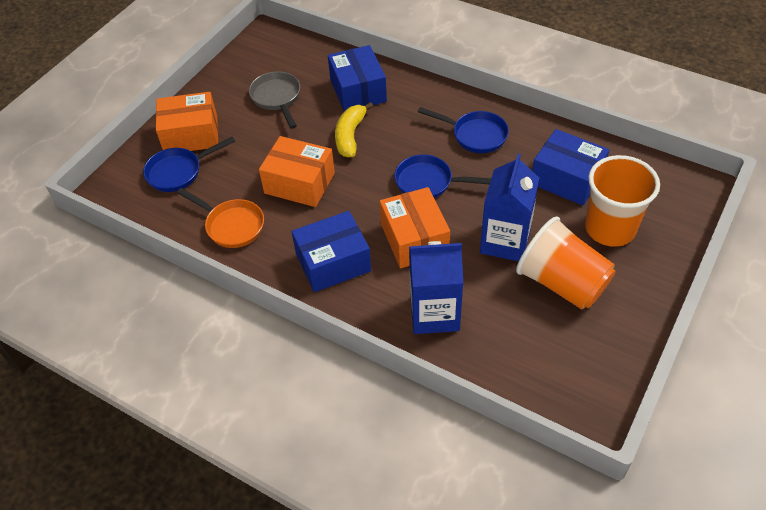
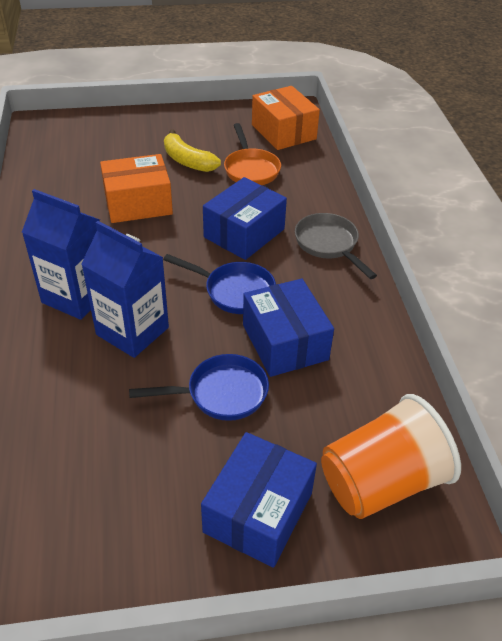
blue pan: [143,137,235,192] [394,155,491,198] [418,107,509,153] = 3 -> [129,354,269,421] [163,254,276,314] = 2
orange box: [156,92,218,151] [259,136,335,207] [380,187,450,268] = 3 -> [100,154,173,223] [252,86,320,150] = 2
orange cup: [516,216,616,310] [585,155,660,247] = 2 -> [321,394,461,519] = 1

